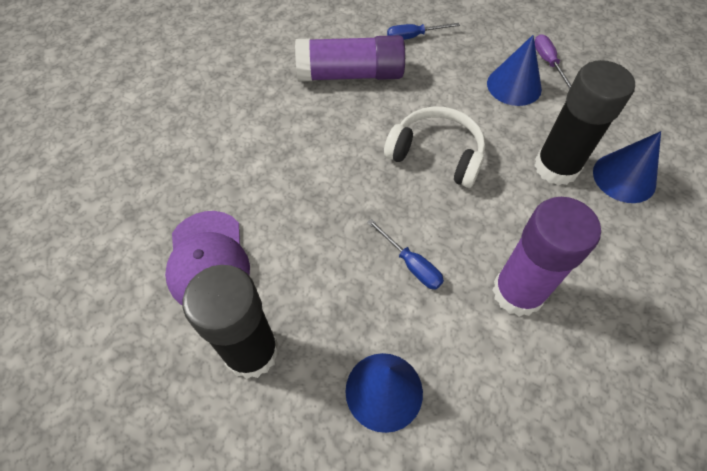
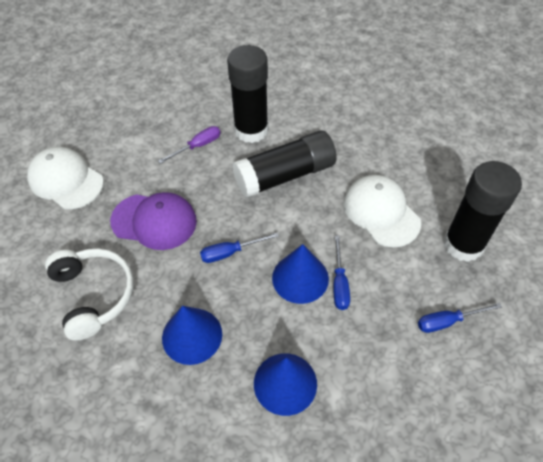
black glue stick: [183,265,279,379] [534,60,635,185] = 2 -> [227,45,269,143] [232,131,337,198] [444,161,522,262] = 3
blue screwdriver: [367,219,444,290] [387,23,460,40] = 2 -> [200,233,279,263] [333,236,350,310] [418,303,502,333] = 3
purple glue stick: [295,35,405,82] [492,197,601,317] = 2 -> none = 0
white cap: none = 0 -> [27,147,104,209] [344,175,421,247] = 2

